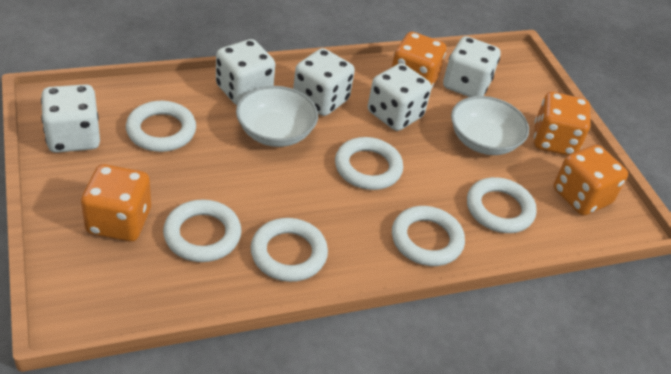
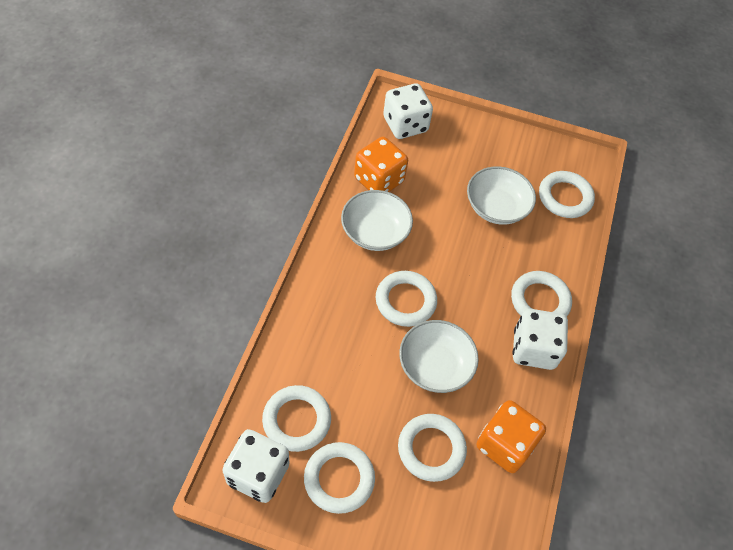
orange dice: [81,164,151,242] [391,32,446,88] [534,92,591,156] [553,145,628,216] = 4 -> [354,137,408,192] [476,400,546,473] = 2
white bowl: [236,86,318,147] [451,96,529,155] = 2 -> [341,190,413,251] [399,320,479,393] [467,166,536,225] = 3
white dice: [41,84,100,153] [216,39,275,105] [293,48,355,116] [368,63,432,131] [443,36,500,97] = 5 -> [222,429,290,503] [383,83,433,139] [513,309,568,370] = 3

